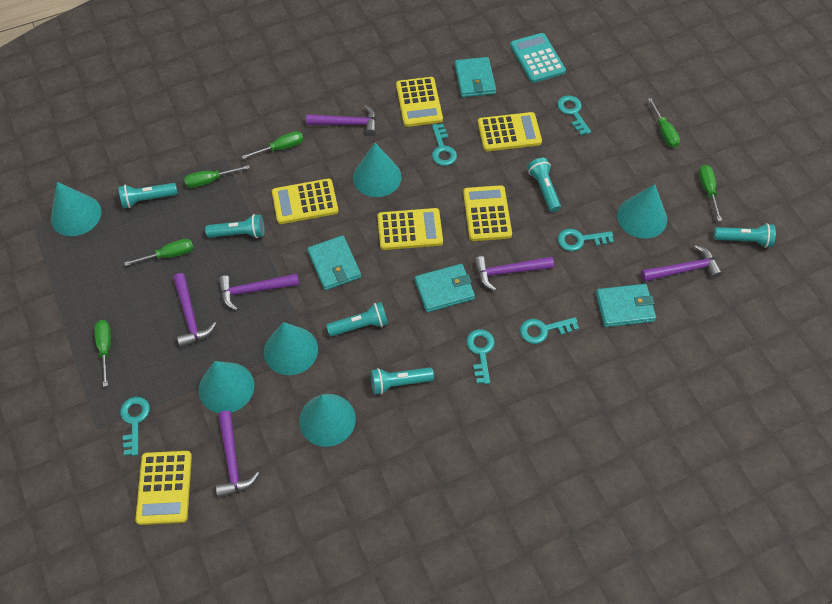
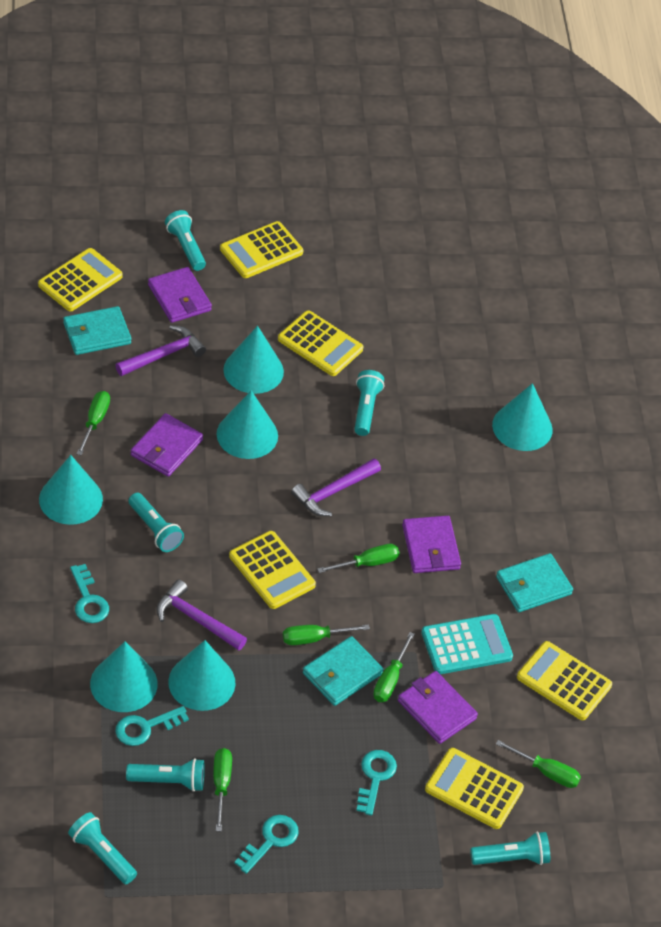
purple hammer: [173,273,216,348] [216,411,260,498] [218,274,299,311] [306,105,377,136] [474,256,554,291] [641,245,722,282] = 6 -> [115,325,206,376] [156,580,247,651] [291,458,381,516] = 3
purple wallet: none = 0 -> [131,413,203,477] [148,267,212,323] [398,671,478,744] [402,516,461,573] = 4
turquoise key: [120,397,150,456] [432,124,457,166] [466,329,495,384] [520,317,579,344] [557,95,591,135] [558,229,614,251] = 6 -> [70,564,109,623] [115,706,189,746] [235,815,299,874] [356,750,397,816] = 4
turquoise wallet: [307,235,361,290] [415,264,475,312] [455,57,496,97] [596,284,656,327] = 4 -> [63,306,131,355] [303,636,383,706] [496,553,573,612] = 3

